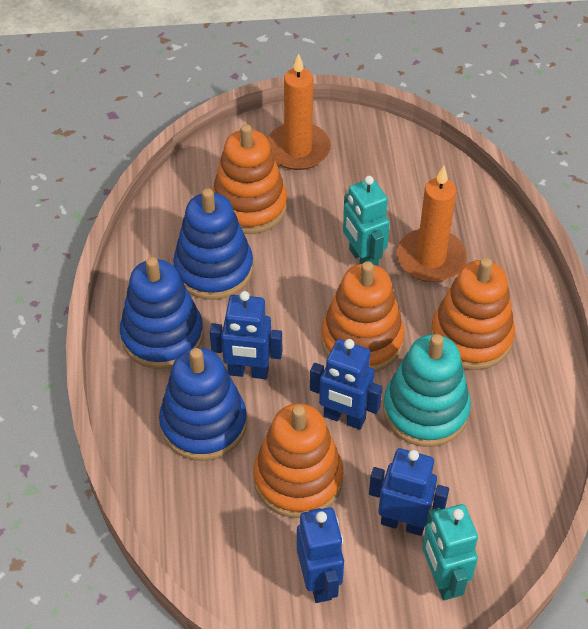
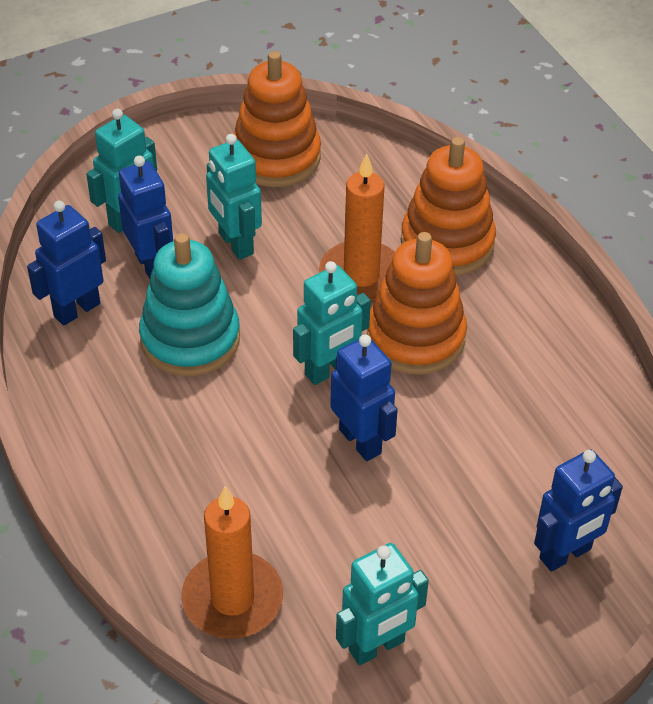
blue stacking toy: [120,257,204,369] [159,348,247,461] [173,188,253,300] = 3 -> none = 0
orange stacking toy: [212,124,287,234] [254,404,343,518] [321,261,405,372] [431,258,515,370] = 4 -> [233,51,321,187] [367,232,467,375] [401,137,496,276] = 3
turquoise robot: [343,176,390,266] [422,504,478,600] = 2 -> [86,109,157,233] [206,134,262,260] [293,261,371,385] [336,543,429,665] = 4

